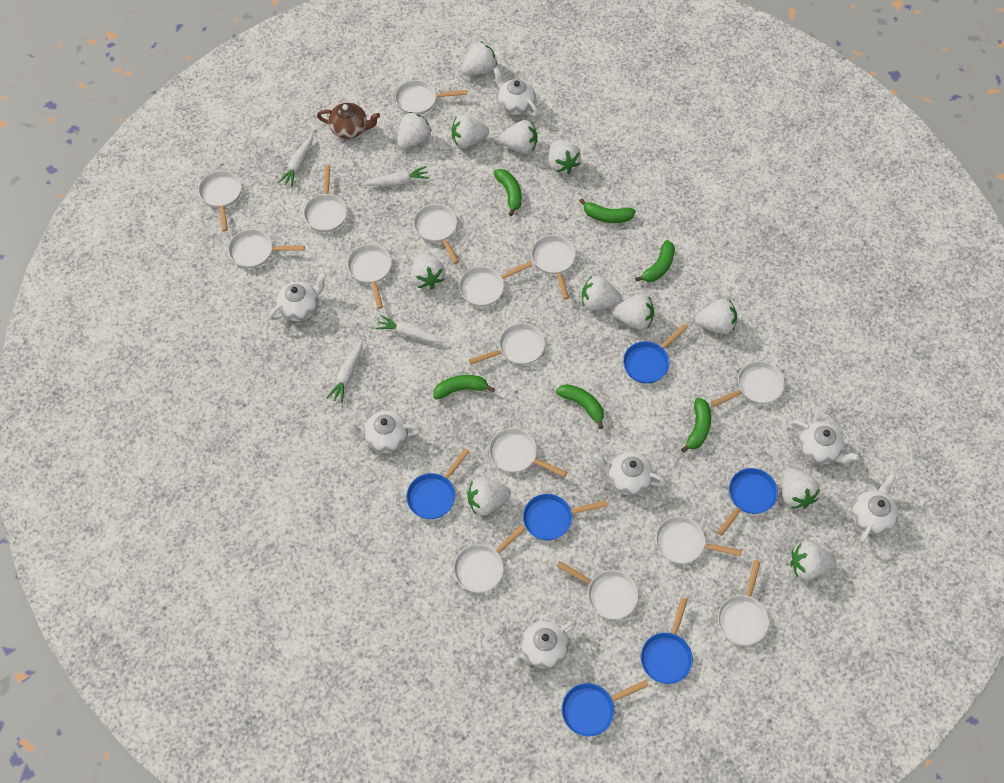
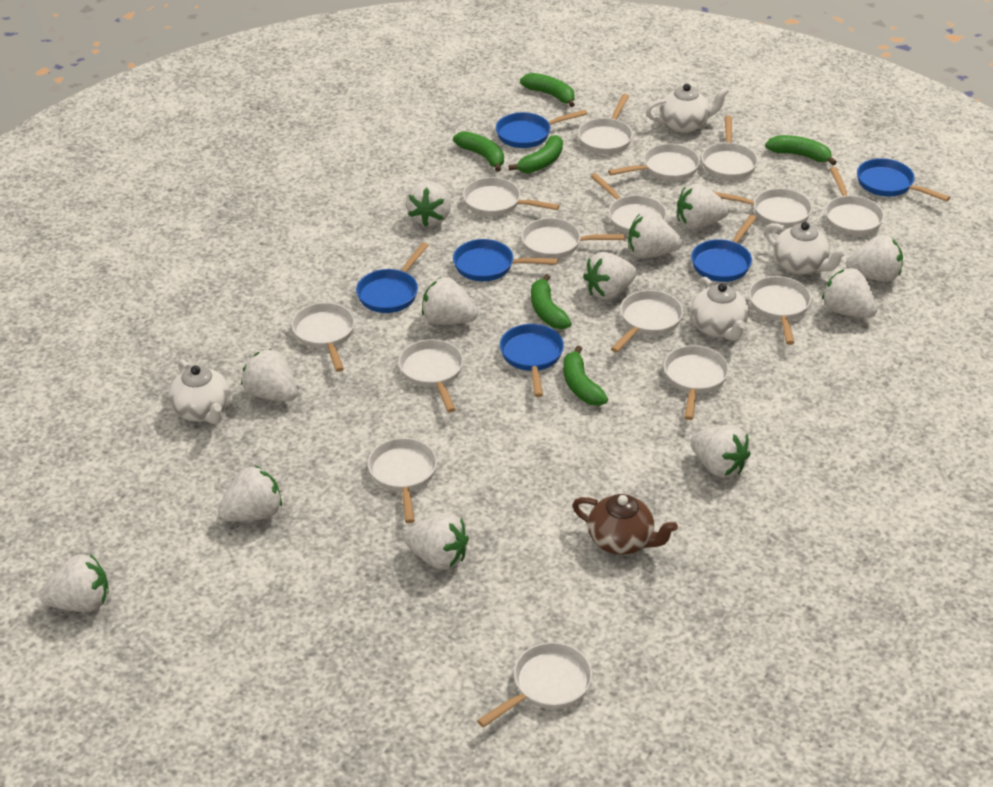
white carrot: [278,134,313,187] [327,340,363,403] [362,166,429,186] [375,315,445,343] = 4 -> none = 0
white teapot: [269,272,327,321] [345,411,421,453] [493,67,538,116] [509,621,576,669] [594,452,666,495] [791,420,859,465] [852,473,898,543] = 7 -> [168,359,231,424] [646,84,729,133] [690,277,749,341] [764,222,847,275] = 4

